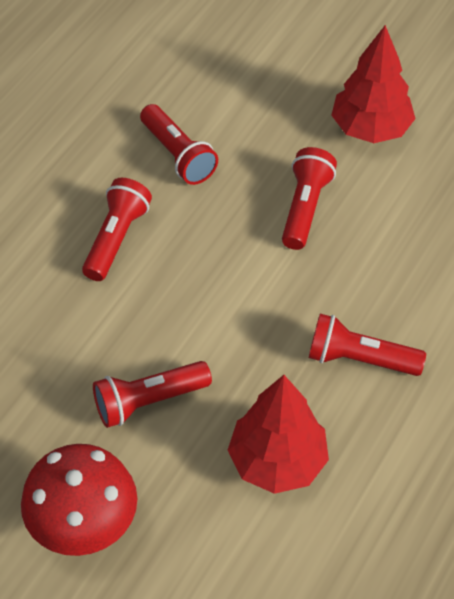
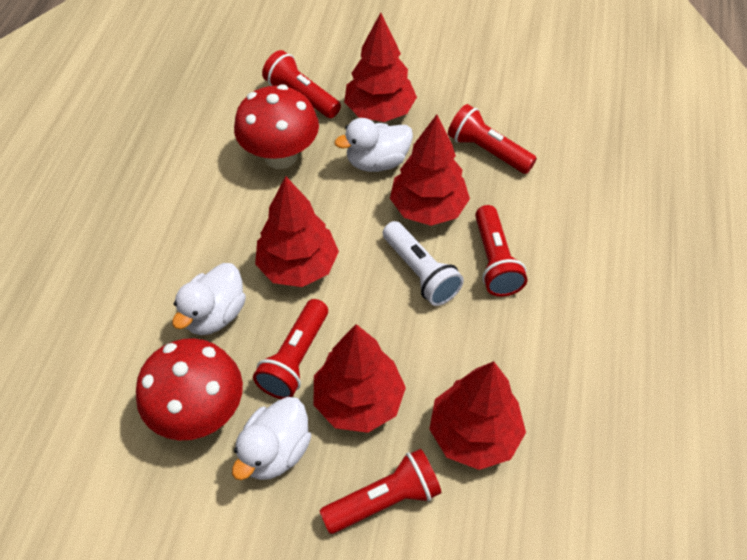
red mushroom: [21,444,137,556] = 1 -> [136,338,243,440] [234,84,319,169] = 2
red tree: [228,375,329,494] [331,25,416,143] = 2 -> [255,176,339,287] [314,324,406,433] [344,13,417,122] [390,114,470,226] [429,361,526,470] = 5
white duck: none = 0 -> [172,263,246,335] [232,397,311,480] [335,118,413,172] = 3
white flashlight: none = 0 -> [383,221,464,306] = 1

